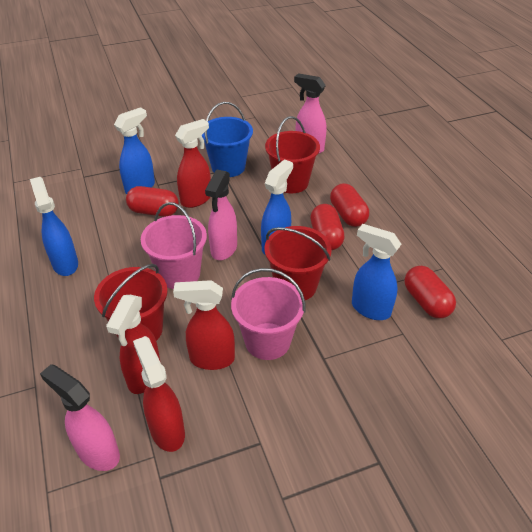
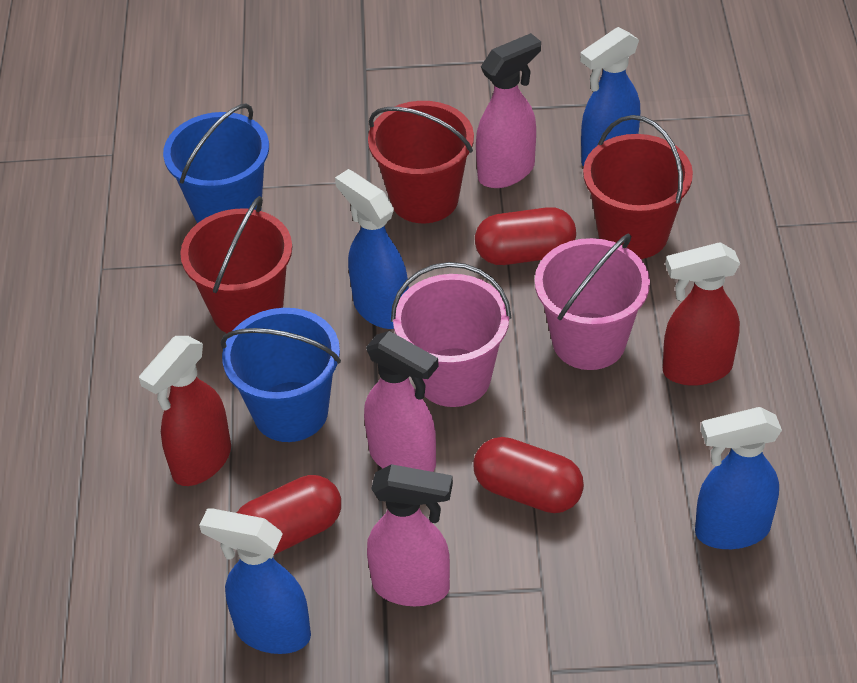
blue bucket: [201,102,253,177] = 1 -> [163,103,269,223] [221,308,341,442] = 2
red capsule: [126,186,179,217] [311,204,345,250] [330,183,369,227] [404,266,456,318] = 4 -> [237,475,341,555] [473,437,584,513] [475,207,576,265] = 3
red spray bottle: [106,295,161,394] [133,336,185,452] [173,280,235,370] [175,119,211,208] = 4 -> [139,336,231,486] [663,242,740,386] = 2

